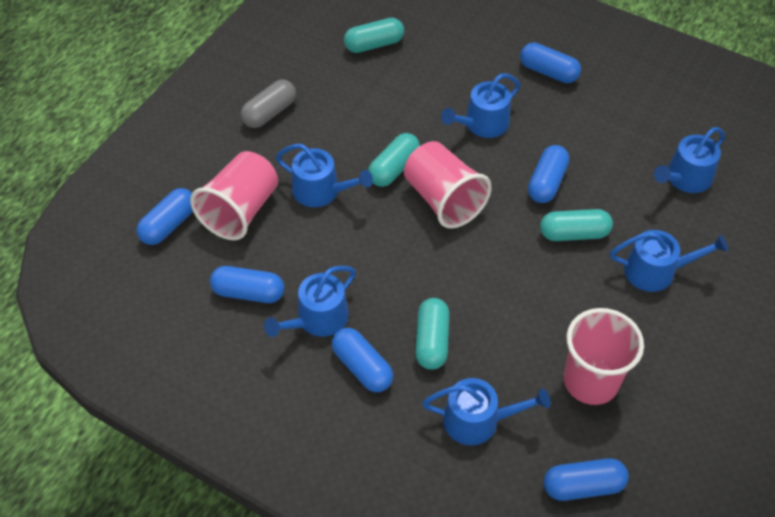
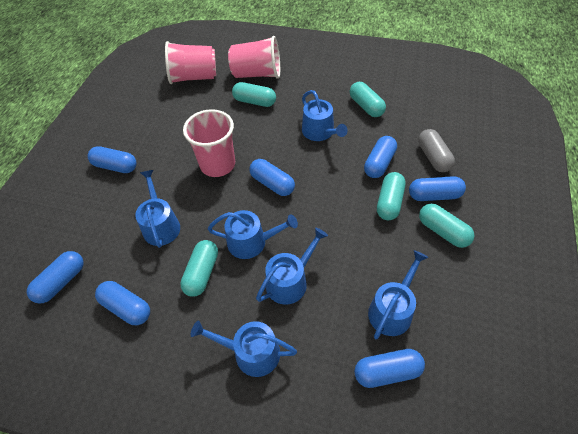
blue capsule: [136,188,193,245] [210,266,284,303] [332,328,393,392] [520,43,581,83] [528,145,569,203] [544,458,629,501] = 6 -> [27,251,84,304] [88,146,137,173] [95,281,150,325] [250,159,295,196] [354,349,425,388] [364,136,397,178] [409,176,466,201] = 7
turquoise capsule: [344,18,404,53] [368,133,420,187] [415,298,450,370] [540,209,613,241] = 4 -> [180,240,218,297] [232,82,276,107] [350,82,386,117] [377,172,406,220] [419,204,475,248] = 5

